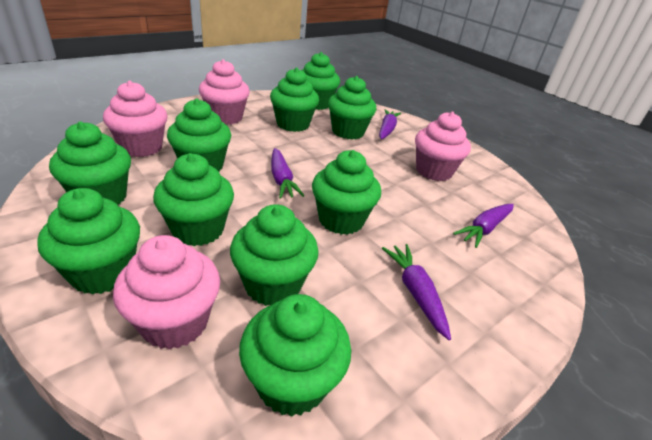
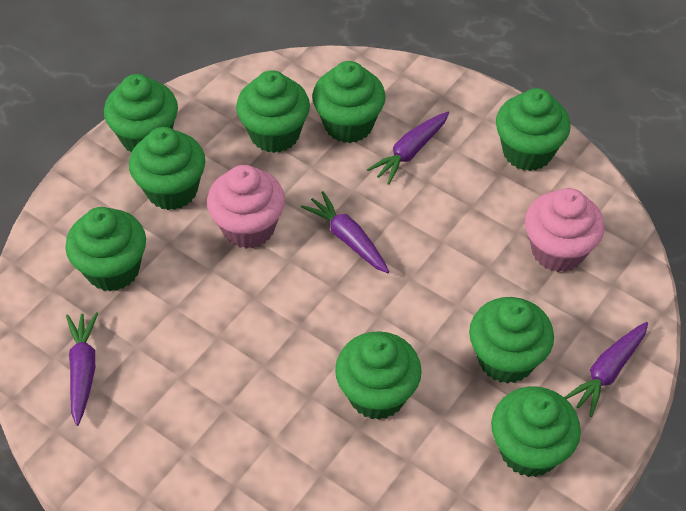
green cupcake: [37,188,140,295] [49,121,131,205] [153,153,234,246] [167,98,231,172] [230,204,319,306] [239,294,351,417] [270,68,319,132] [301,52,340,110] [312,150,381,235] [328,76,376,139] = 10 -> [65,207,146,291] [104,74,178,153] [129,127,205,210] [236,70,310,153] [312,61,386,143] [335,331,422,420] [469,297,554,384] [491,387,581,477] [496,88,571,171] = 9
pink cupcake: [103,81,167,157] [113,235,220,350] [199,59,250,125] [415,111,471,181] = 4 -> [207,165,285,249] [525,188,605,272] = 2

